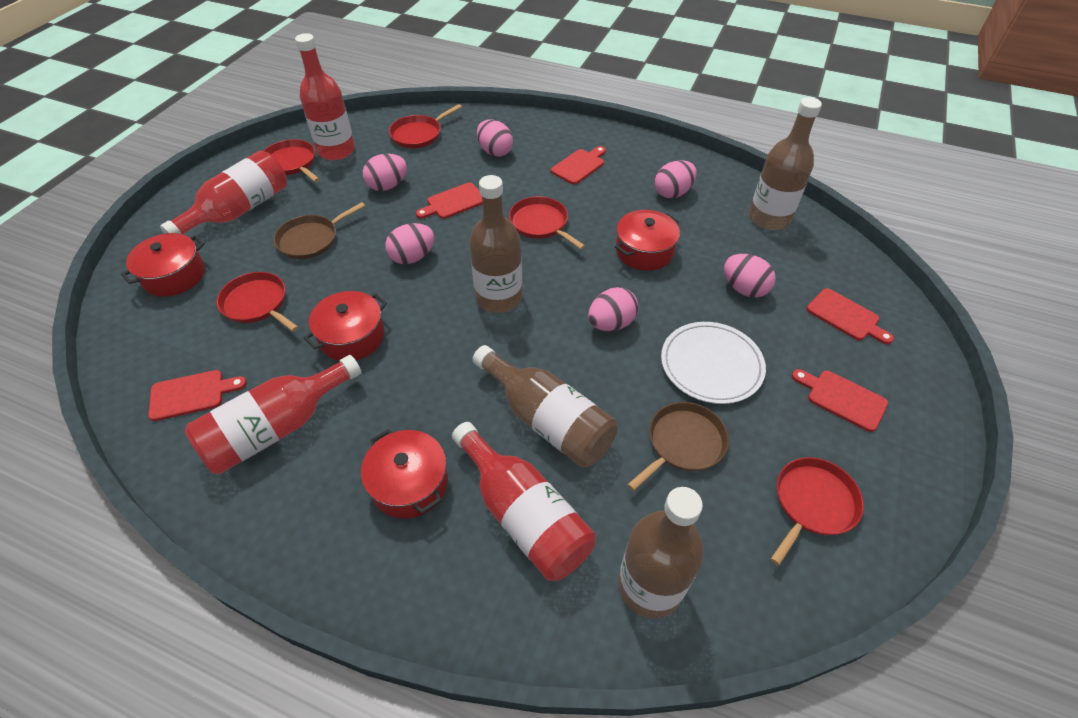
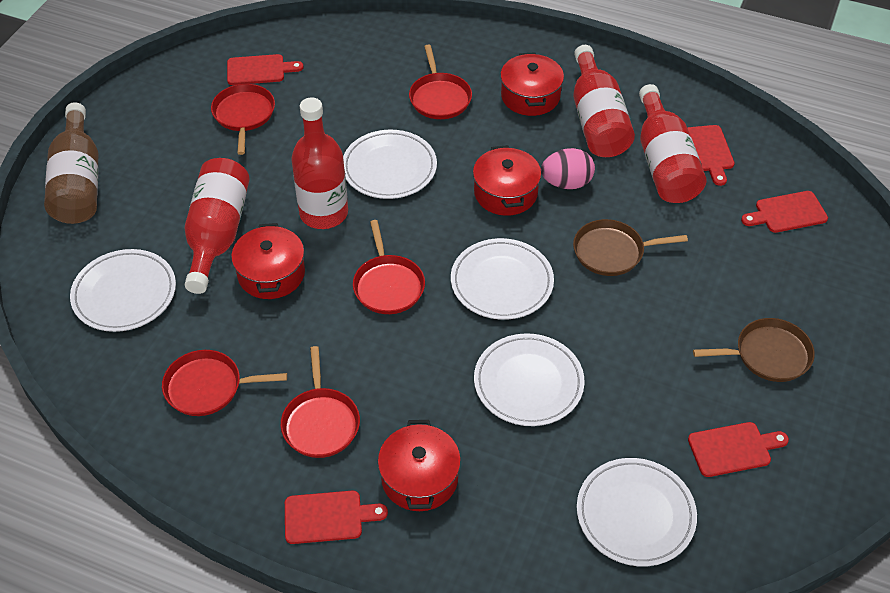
brown bottle: [469,175,522,313] [473,345,618,467] [618,487,704,618] [749,97,822,230] = 4 -> [44,102,98,224] = 1
pink egg: [363,154,407,191] [385,223,435,264] [477,120,513,157] [588,287,638,331] [655,160,697,198] [724,254,776,298] = 6 -> [541,148,595,189] = 1
white plate: [661,322,766,404] = 1 -> [70,249,176,332] [343,130,437,199] [451,238,554,320] [474,333,585,426] [577,458,697,566] = 5

